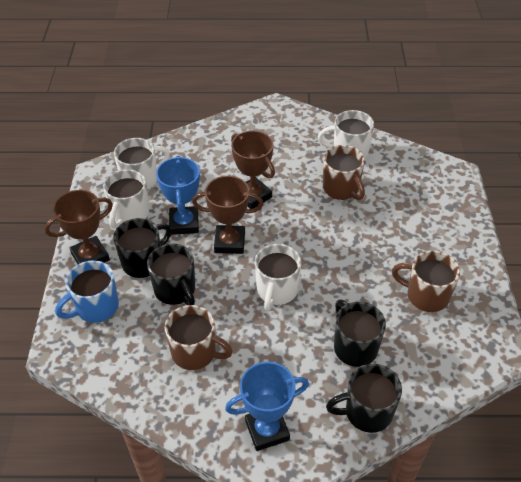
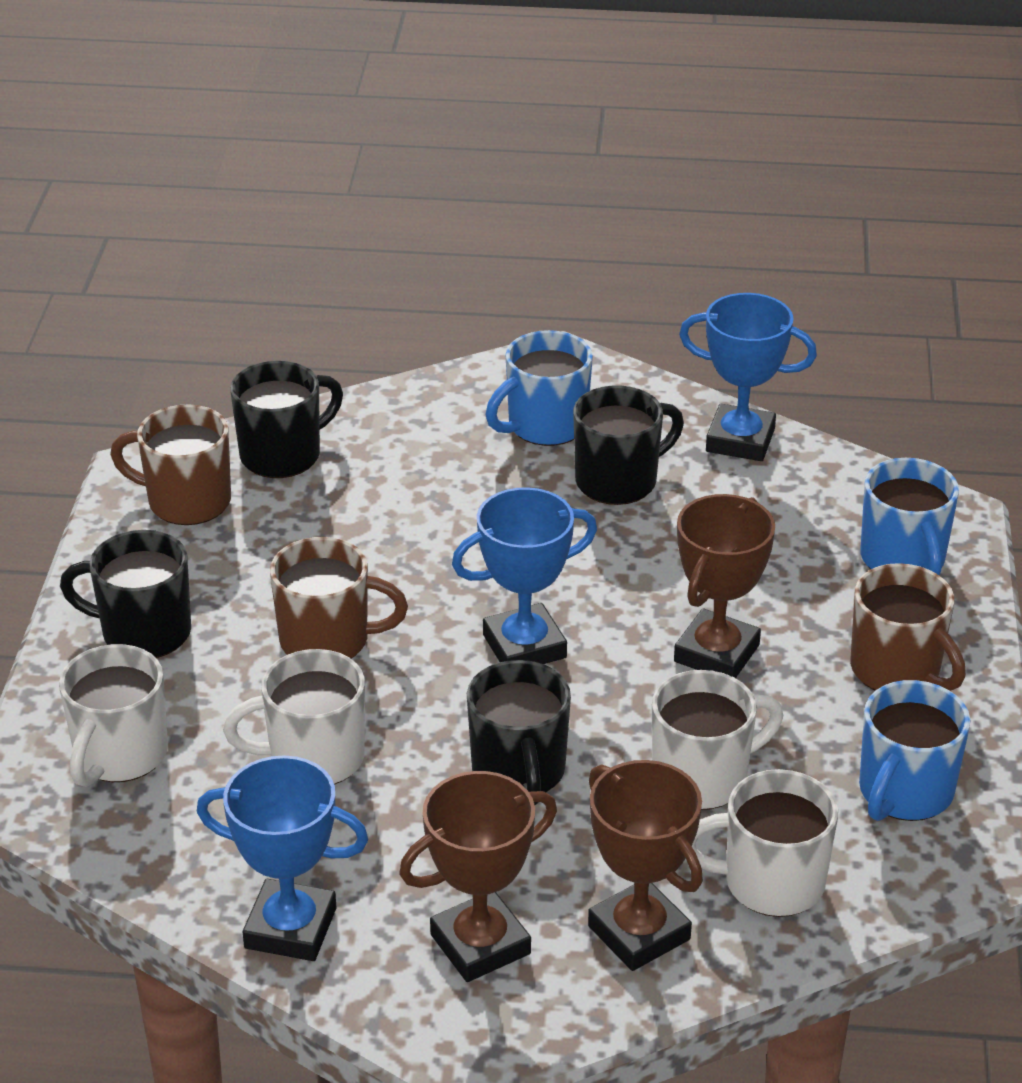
blue mug: [55,260,119,323] = 1 -> [486,330,593,446] [859,680,970,821] [860,458,959,575] = 3
blue trophy: [156,156,200,235] [225,362,309,451] = 2 -> [197,755,368,961] [452,487,597,664] [679,293,817,461] = 3

